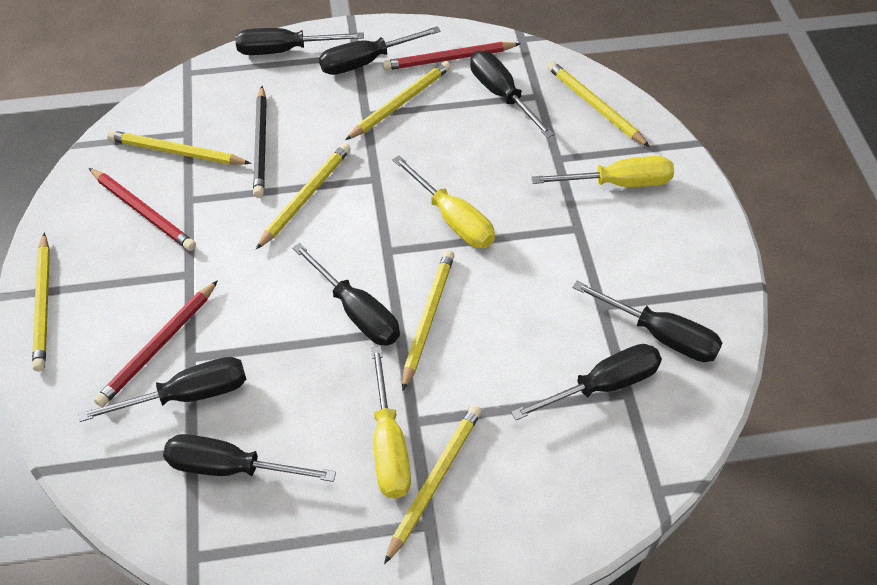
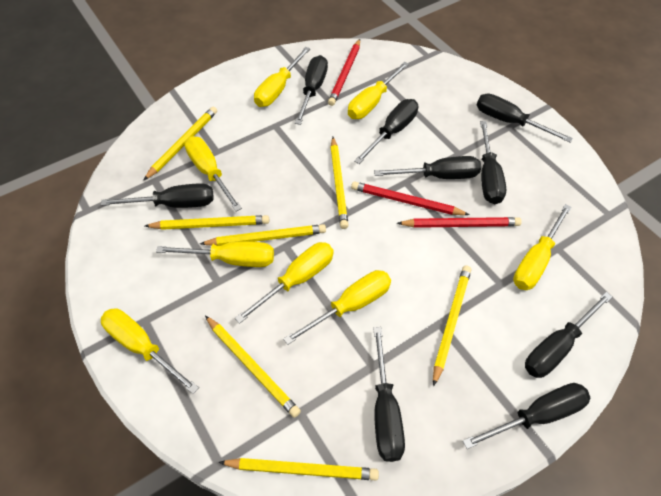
black pencil: [253,86,267,198] = 1 -> none = 0
black screwdriver: [78,357,246,422] [163,434,336,482] [235,28,364,55] [292,243,400,346] [319,26,441,75] [470,51,554,138] [511,344,662,420] [572,281,723,362] = 8 -> [101,183,214,208] [295,55,328,125] [354,99,418,164] [373,327,405,462] [374,156,481,179] [463,383,590,449] [477,93,573,143] [480,121,506,204] [525,292,612,378] = 9
yellow screwdriver: [371,346,411,499] [393,156,495,248] [531,156,674,187] = 3 -> [101,308,199,394] [156,241,274,267] [184,136,242,211] [235,242,334,324] [254,47,310,107] [283,270,391,345] [348,62,409,119] [513,204,572,290] = 8

